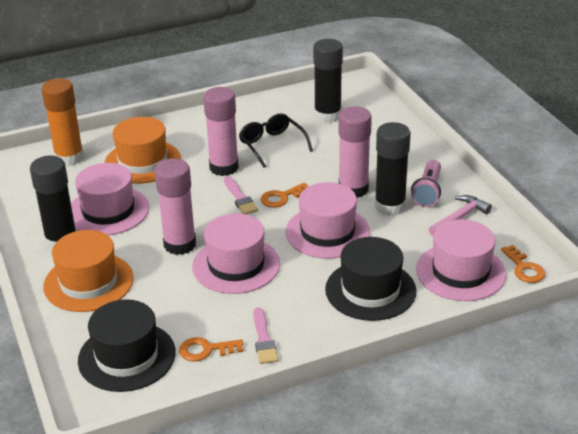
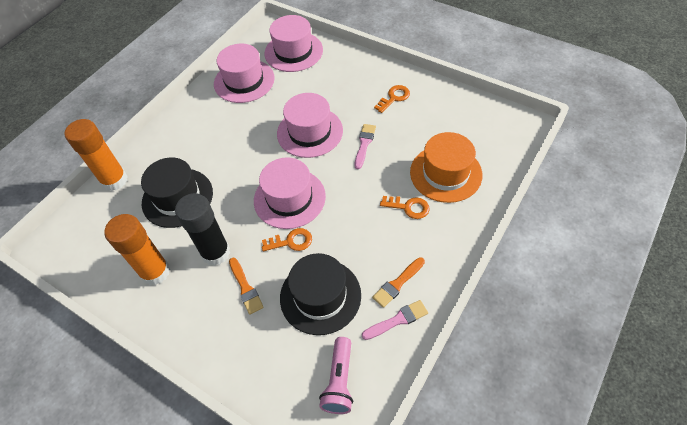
black glasses: [239,113,313,168] = 1 -> none = 0
black glue stick: [30,156,76,250] [313,39,343,123] [375,122,411,216] = 3 -> [175,193,230,266] = 1
orange brush: none = 0 -> [229,258,264,315] [372,257,425,308] = 2
orange glue stick: [41,78,84,166] = 1 -> [65,119,128,191] [104,214,170,285] = 2
orange hat: [43,230,134,312] [104,117,181,184] = 2 -> [410,132,483,203] = 1
pink glue stick: [155,158,196,255] [203,87,239,176] [338,106,372,198] = 3 -> none = 0
pink hammer: [429,195,492,236] = 1 -> none = 0

